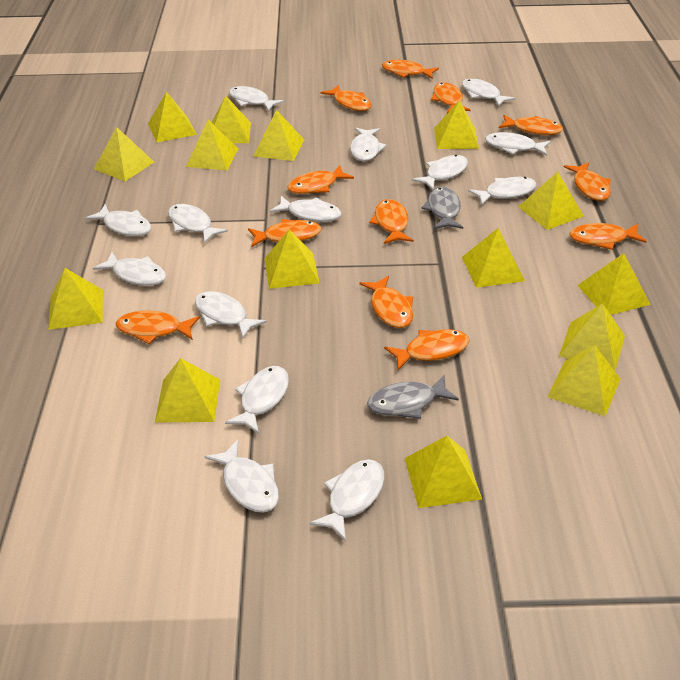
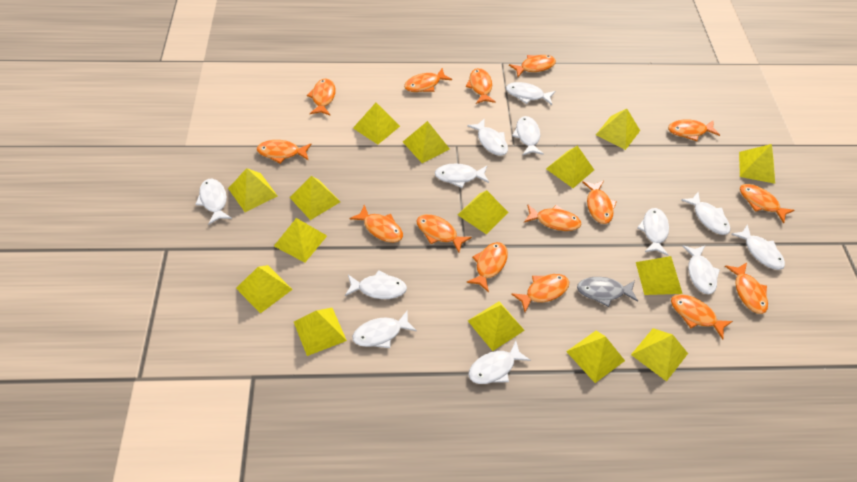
grey fish: [367,375,459,419] [422,187,463,229] = 2 -> [577,277,638,307] = 1
orange fish: [116,311,200,344] [248,219,321,247] [287,165,354,194] [320,85,372,111] [360,276,413,328] [369,199,413,244] [382,60,439,79] [384,329,470,370] [431,82,470,113] [499,115,563,135] [564,162,611,201] [570,223,647,250] = 12 -> [257,140,312,164] [307,79,336,115] [349,205,403,243] [404,68,452,92] [416,214,472,253] [466,68,496,104] [466,242,508,293] [509,55,556,77] [511,274,569,312] [524,204,581,231] [583,181,617,224] [668,119,720,141] [671,294,733,340] [725,263,768,314] [740,184,794,223] = 15
white fish: [85,204,151,236] [93,252,166,286] [168,204,228,244] [195,291,266,338] [205,440,279,513] [225,366,289,434] [229,86,284,112] [270,196,341,222] [309,459,385,541] [350,127,387,161] [412,155,468,190] [462,79,515,107] [468,177,537,205] [485,132,551,156] = 14 -> [195,179,232,225] [345,270,407,299] [352,310,417,348] [435,163,489,188] [467,118,508,156] [468,341,531,384] [506,82,555,105] [512,116,544,156] [637,208,669,256] [681,192,730,235] [682,245,720,294] [731,224,785,270] = 12

